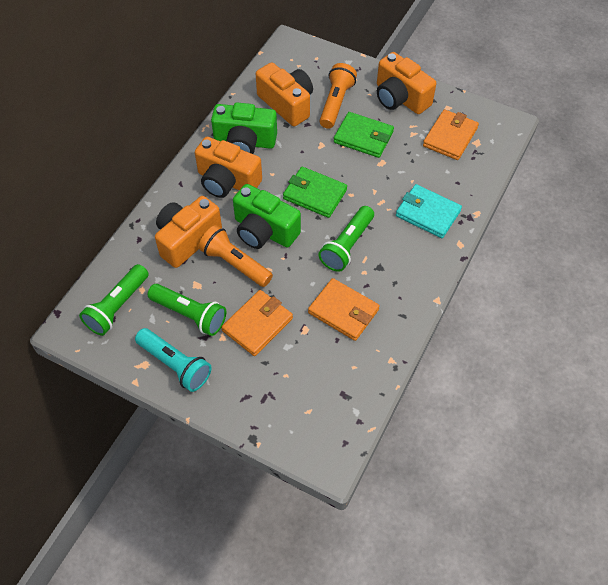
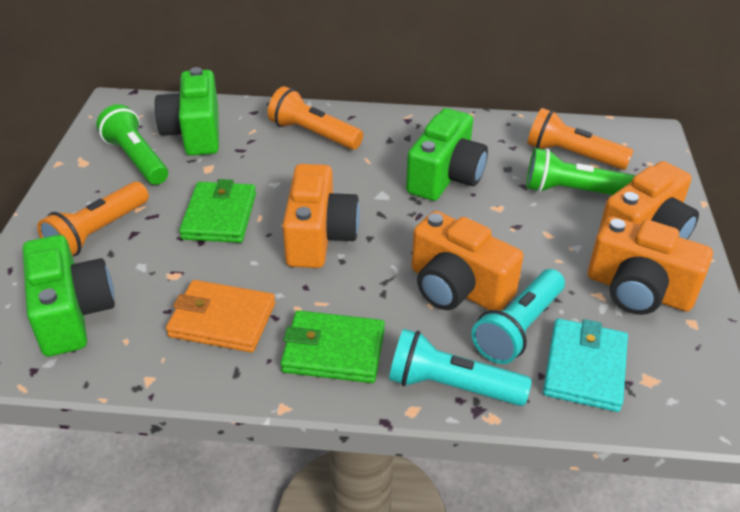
green camera: [211,103,277,154] [233,184,301,249] = 2 -> [23,235,115,357] [155,67,219,156] [406,108,488,201] = 3
green flashlight: [79,264,149,336] [148,284,226,336] [319,206,374,272] = 3 -> [96,104,168,185] [526,148,635,195] = 2
orange flashlight: [199,225,273,287] [320,63,357,129] = 2 -> [37,182,149,256] [268,86,363,150] [527,108,633,170] = 3
orange wallet: [221,290,293,356] [308,278,380,341] [423,109,479,160] = 3 -> [166,280,275,352] = 1
turquoise flashlight: [135,328,212,392] = 1 -> [389,329,532,406] [472,269,565,364] = 2

